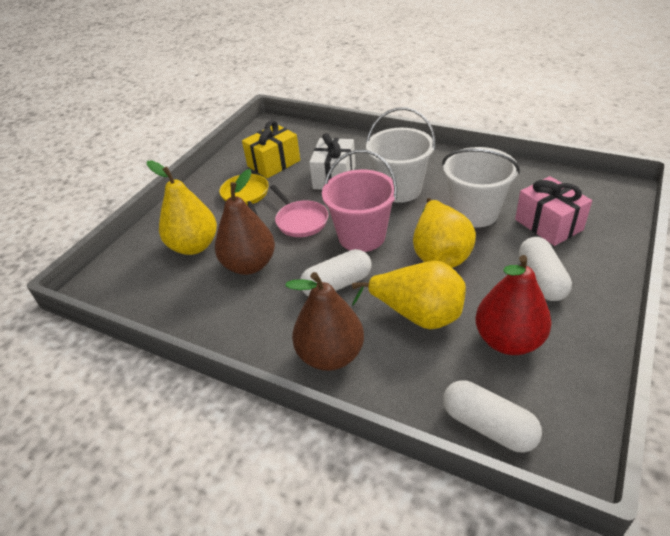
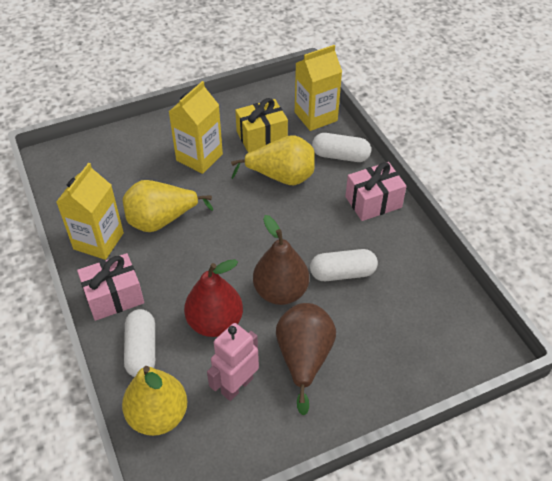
pink bucket: [322,150,397,252] = 1 -> none = 0
pink gift: [515,176,592,246] = 1 -> [77,253,144,321] [345,162,407,221] = 2
pink pan: [270,185,328,237] = 1 -> none = 0
pink robot: none = 0 -> [207,323,259,401] = 1
white bucket: [366,107,436,203] [442,147,520,228] = 2 -> none = 0
white gift: [309,133,356,190] = 1 -> none = 0
yellow carton: none = 0 -> [56,163,124,260] [169,81,223,174] [295,45,342,131] = 3
yellow pan: [219,174,269,216] = 1 -> none = 0

